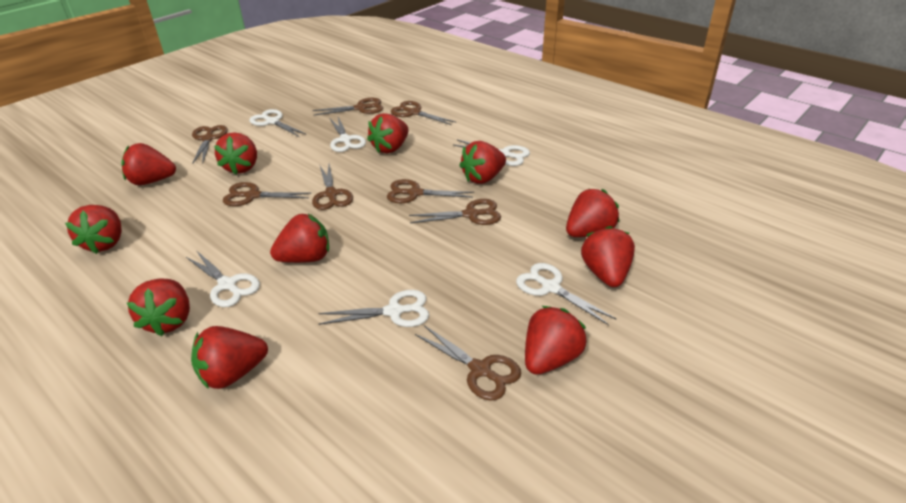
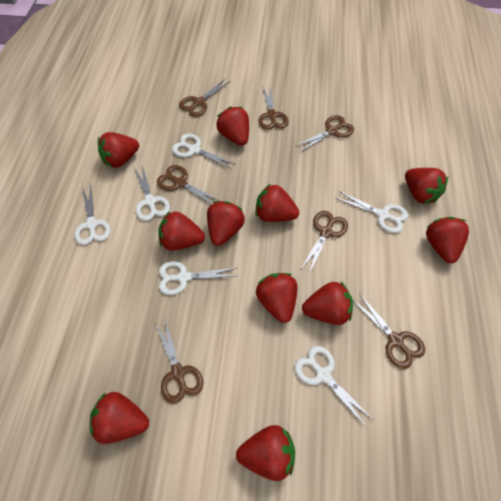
brown scissors: [192,125,228,164] [223,182,312,206] [312,164,353,210] [313,98,383,116] [387,179,474,203] [391,101,456,125] [409,199,501,225] [415,325,521,401] = 8 -> [155,317,203,404] [157,165,220,204] [179,79,231,117] [259,87,289,130] [295,115,354,152] [301,211,348,274] [353,295,425,369] = 7

